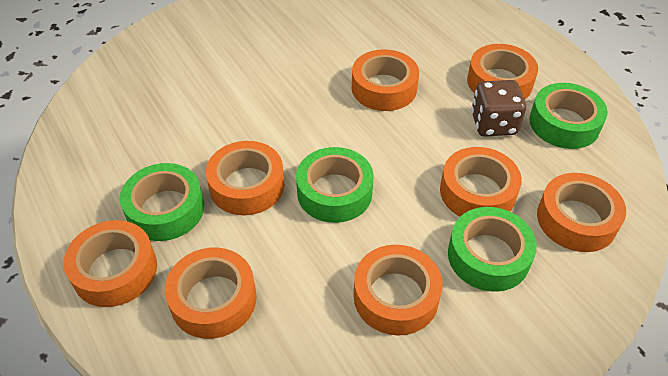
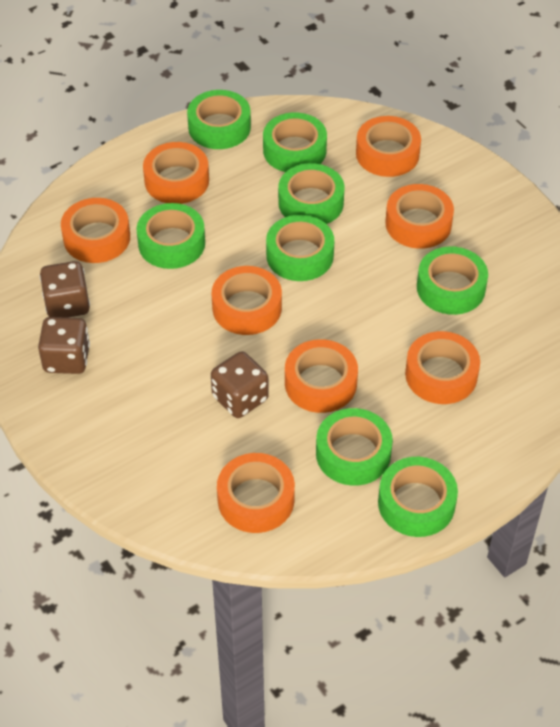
brown dice: [471,80,526,137] = 1 -> [38,317,90,374] [40,261,90,318] [211,351,269,418] = 3
green tape: [120,163,204,241] [296,147,374,223] [448,207,537,292] [529,83,608,149] = 4 -> [137,203,205,269] [187,90,251,149] [263,112,327,172] [266,215,334,281] [278,163,344,224] [316,408,393,486] [378,457,458,537] [417,246,488,315] = 8

